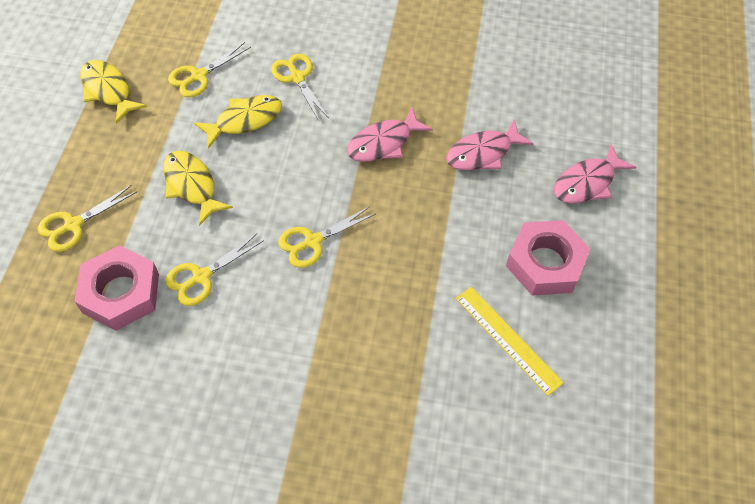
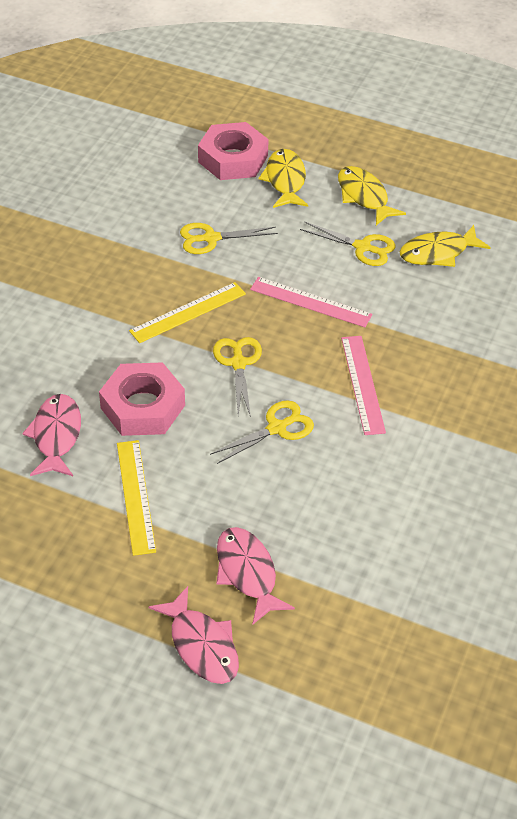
pink ruler: none = 0 -> [250,277,372,327] [341,336,386,435] = 2
yellow ruler: [456,287,564,396] = 1 -> [117,440,156,556] [129,282,246,343] = 2
yellow scissors: [38,185,137,252] [165,234,264,306] [168,42,251,97] [271,54,329,121] [278,206,375,268] = 5 -> [180,223,278,254] [210,400,314,464] [213,337,262,417] [300,222,395,266] = 4

